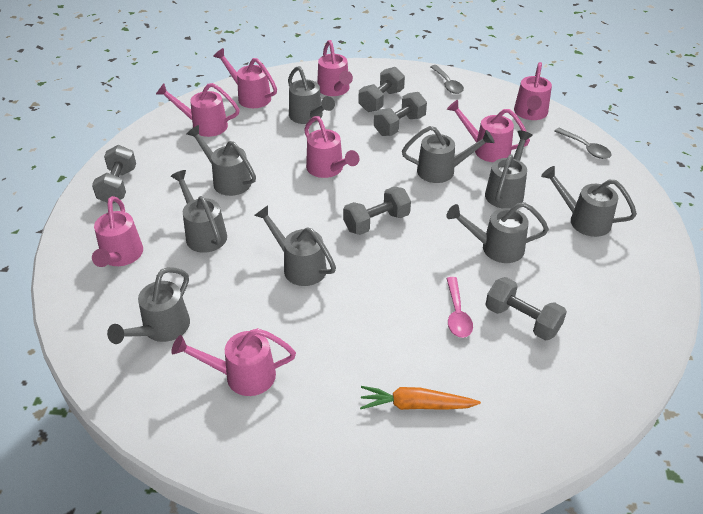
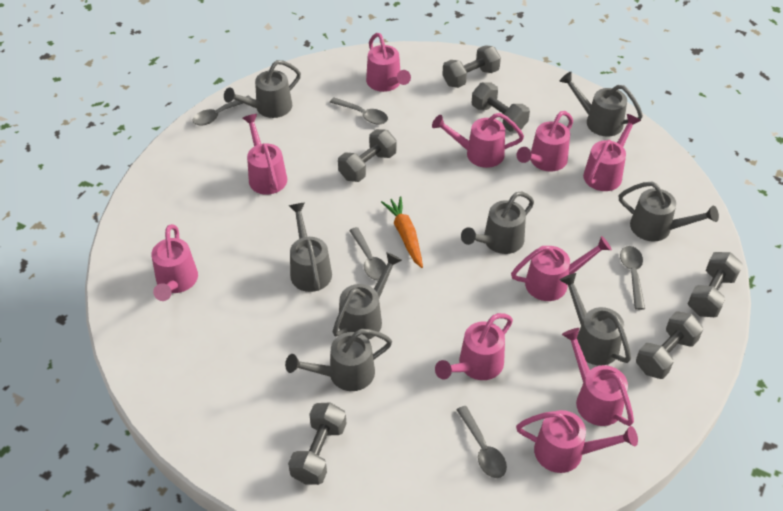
grey dumbbell: [92,145,136,203] [343,187,411,235] [359,67,405,112] [374,92,427,136] [485,277,567,340] = 5 -> [288,402,346,485] [338,129,397,182] [442,45,501,88] [472,82,530,132] [636,311,703,379] [688,252,743,317] = 6
grey spoon: [430,65,464,94] [554,128,612,159] = 2 -> [192,95,251,126] [330,98,388,125] [349,227,386,280] [456,406,507,478] [620,246,645,310] = 5
grey watering can: [107,267,190,344] [171,170,227,253] [187,125,256,196] [254,206,336,286] [288,66,335,124] [402,126,495,183] [446,202,549,263] [485,130,532,208] [541,166,637,237] = 9 -> [224,60,301,118] [285,329,392,391] [289,203,332,292] [332,252,402,339] [461,192,534,254] [560,72,643,137] [560,273,631,365] [619,181,719,242] = 8
pink spoon: [446,277,473,338] = 1 -> none = 0
pink watering can: [92,196,143,267] [156,83,240,137] [171,328,296,396] [213,48,277,108] [304,116,359,178] [317,40,353,96] [447,100,530,162] [514,62,552,120] = 8 -> [151,224,198,301] [243,114,287,195] [366,33,411,92] [432,113,524,168] [435,313,513,380] [511,236,612,301] [516,111,573,172] [516,410,638,473] [562,328,634,426] [583,114,641,191] = 10

